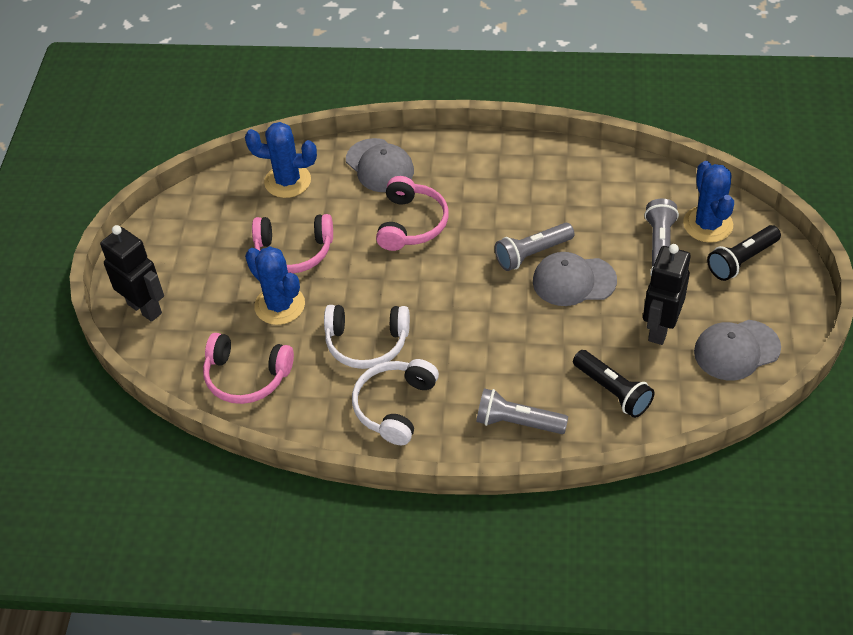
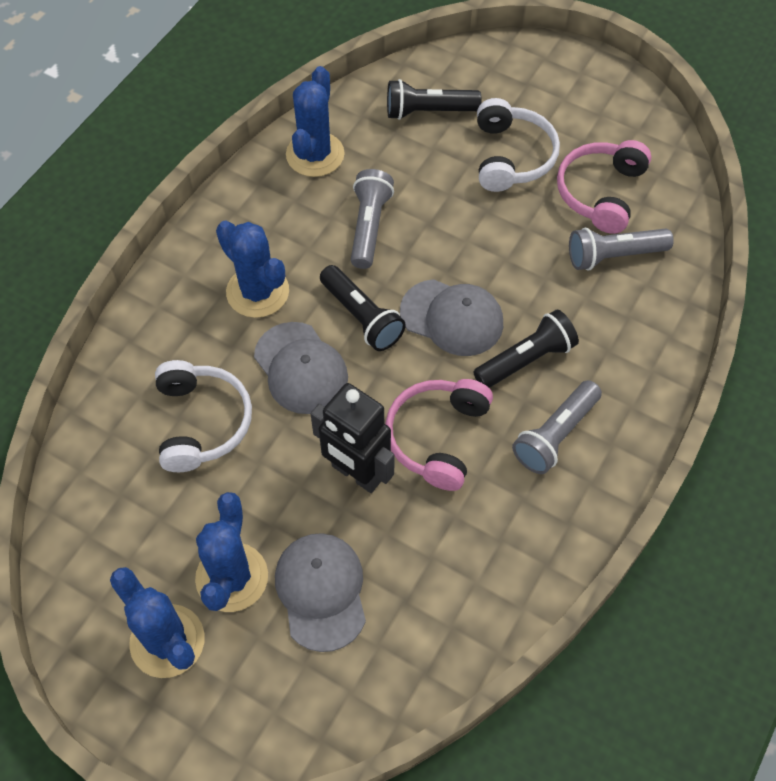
black flashlight: [573,350,655,418] [707,225,781,281] = 2 -> [320,265,406,351] [387,79,482,120] [473,310,579,388] = 3
black robot: [100,225,164,322] [643,244,691,345] = 2 -> [310,383,395,493] = 1
blue cactus: [245,122,317,198] [245,246,305,325] [683,161,734,243] = 3 -> [110,567,205,678] [195,492,268,612] [216,221,289,318] [286,66,345,177] = 4
pink headphones: [203,333,294,404] [252,214,333,273] [376,176,449,251] = 3 -> [385,379,493,491] [557,140,651,234] = 2

